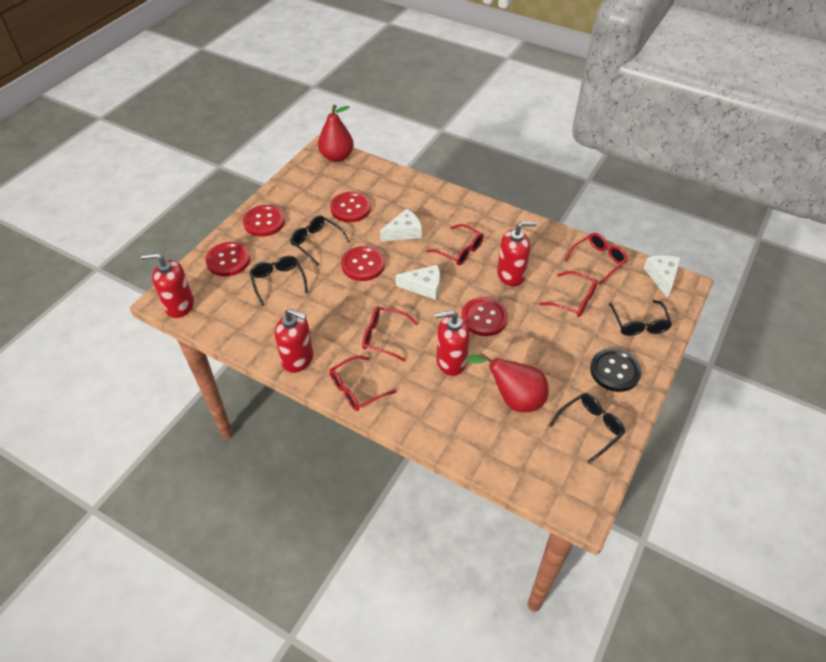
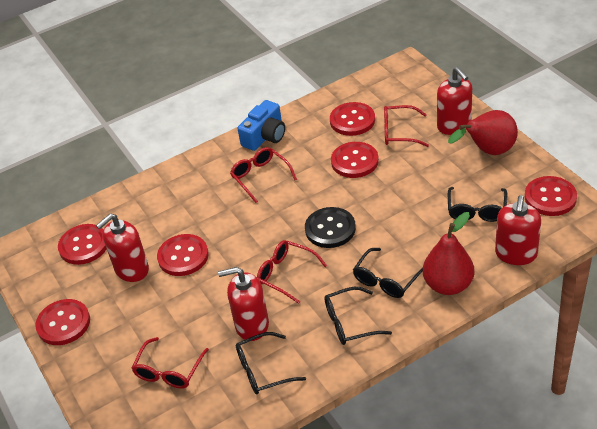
blue camera: none = 0 -> [238,100,285,151] = 1
red button: [206,242,250,276] [243,205,285,237] [330,192,371,222] [341,246,385,281] [461,297,508,336] = 5 -> [35,299,90,345] [58,224,106,265] [157,234,209,276] [330,102,375,136] [331,142,379,178] [525,176,577,216] = 6
red glasses: [329,356,396,411] [362,307,418,362] [426,224,484,265] [539,271,598,317] [565,233,628,285] = 5 -> [132,337,209,389] [230,147,297,203] [257,240,327,304] [384,105,429,147] = 4
white cheese: [380,208,422,242] [395,265,440,300] [644,255,681,298] = 3 -> none = 0

